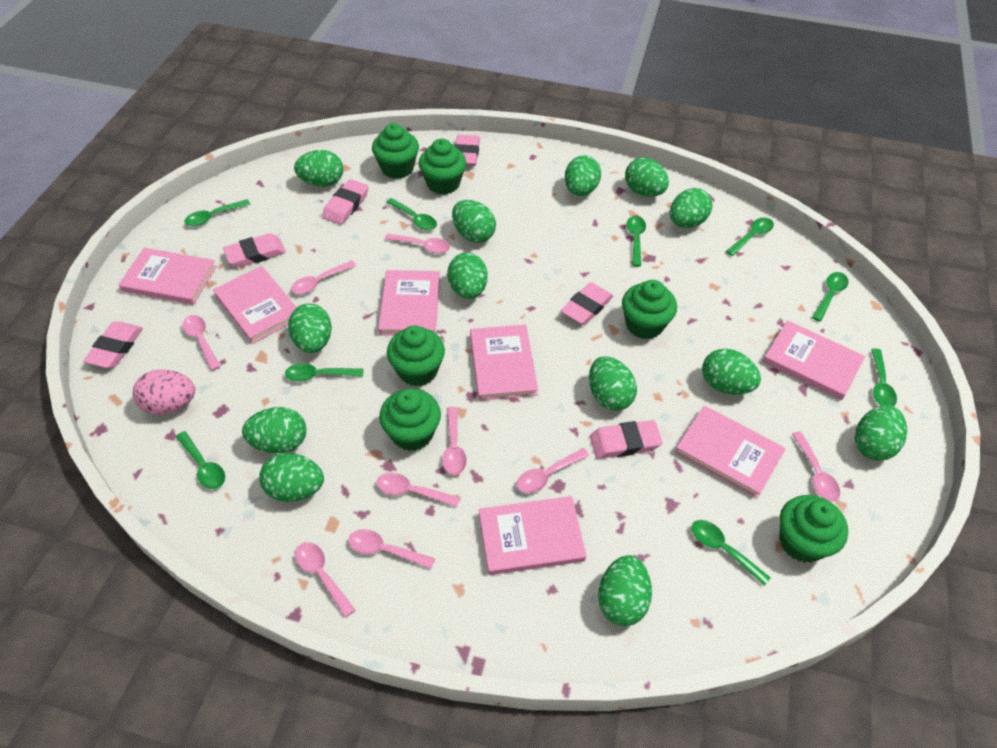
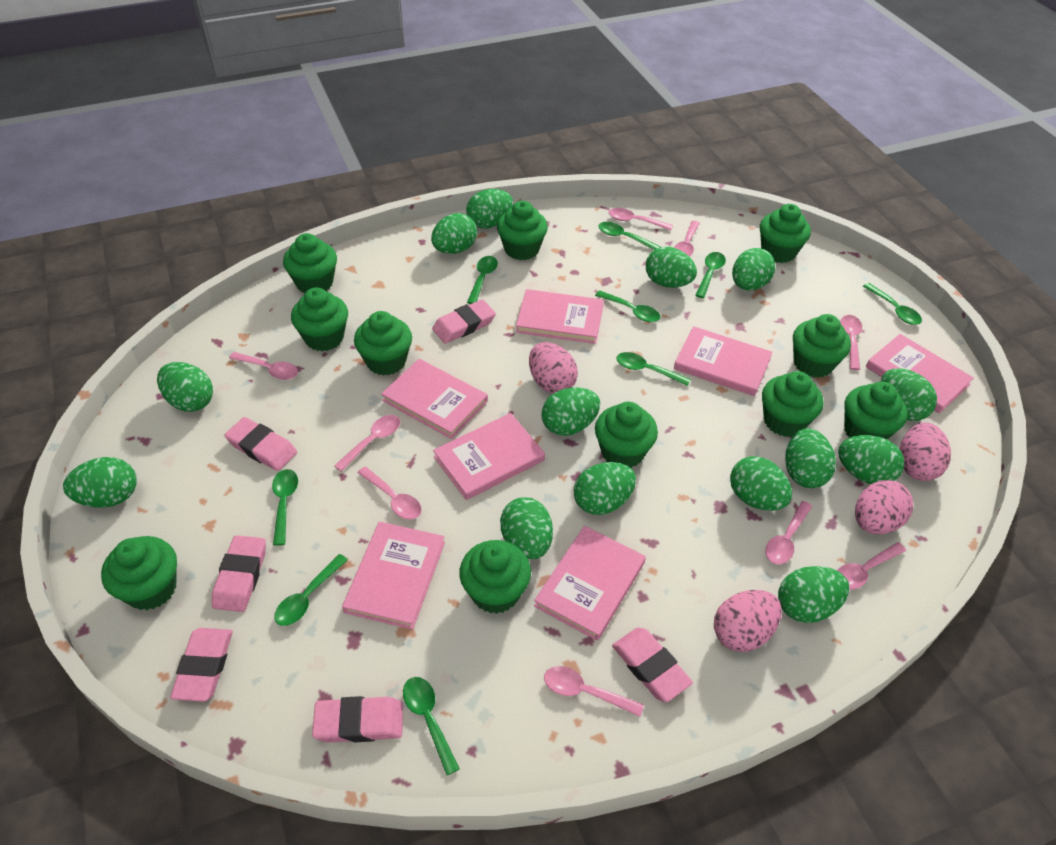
green cupcake: [372,123,419,179] [379,389,441,451] [387,325,445,386] [419,139,466,195] [622,280,677,339] [779,495,848,563] = 6 -> [101,536,177,610] [283,233,337,294] [291,288,348,351] [354,311,412,376] [459,540,531,614] [497,201,548,260] [595,402,658,468] [760,204,811,263] [762,371,823,437] [793,314,851,378] [844,382,908,440] = 11
green egg: [242,407,306,454] [259,453,324,502] [288,303,332,353] [294,150,343,187] [447,252,488,299] [452,200,496,243] [565,155,601,196] [589,356,637,411] [598,555,652,626] [625,158,669,197] [670,188,713,228] [702,349,761,395] [855,405,907,461] = 13 -> [63,457,137,508] [157,362,213,412] [431,213,477,254] [466,189,513,229] [500,497,553,559] [542,387,600,436] [574,462,636,515] [646,247,697,288] [730,456,792,511] [732,248,775,290] [778,566,849,623] [785,428,836,488] [838,435,904,484] [881,369,937,421] = 14
pink egg: [133,369,195,415] = 1 -> [529,342,578,394] [714,590,782,652] [855,480,913,534] [900,422,951,481] = 4

